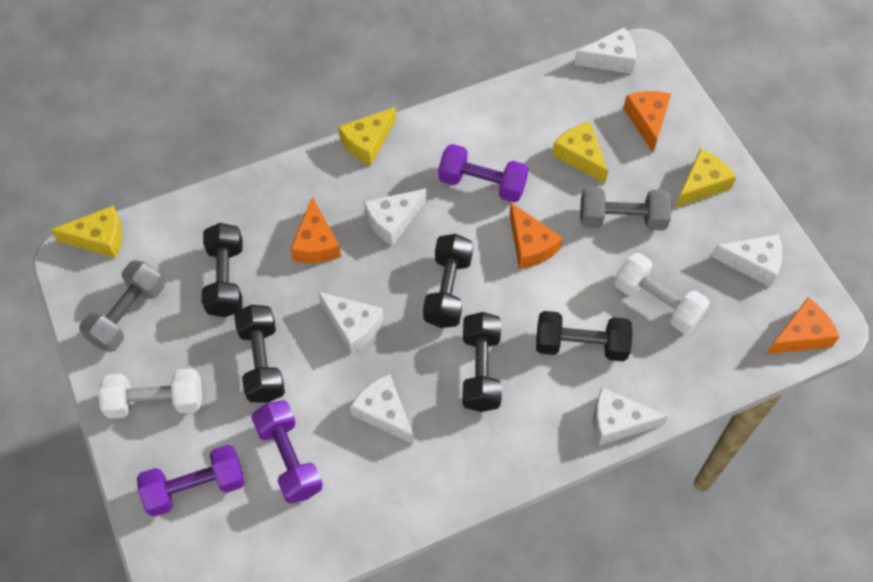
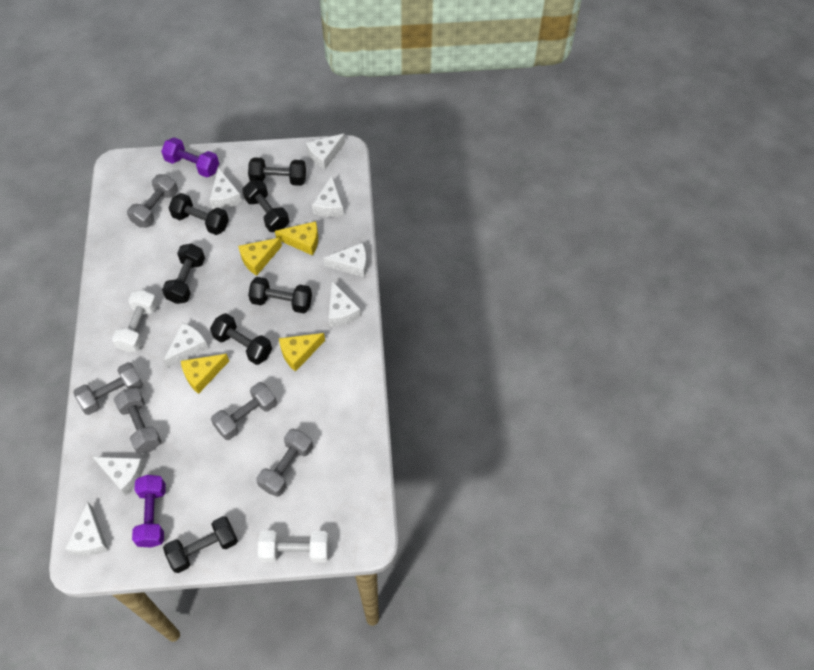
black dumbbell: [202,223,243,317] [234,305,285,403] [423,234,473,328] [462,312,502,412] [536,311,633,361] = 5 -> [162,244,205,304] [163,516,238,573] [169,193,229,235] [210,313,272,365] [242,180,289,232] [248,157,306,186] [248,277,312,313] = 7
grey dumbbell: [79,260,164,352] [580,187,672,231] = 2 -> [73,362,143,415] [114,388,161,454] [127,174,178,228] [211,382,277,440] [257,429,313,497] = 5
orange cheese: [290,197,341,263] [509,203,563,269] [623,91,671,152] [766,297,839,354] = 4 -> none = 0
purple dumbbell: [137,445,245,517] [251,400,323,504] [438,144,528,203] = 3 -> [132,475,166,548] [161,137,219,178] = 2
white cheese: [318,292,383,354] [350,374,414,444] [364,189,427,246] [574,27,636,74] [594,388,668,445] [711,234,782,287] = 6 -> [65,502,108,556] [93,457,145,496] [163,323,209,368] [209,167,242,209] [306,133,345,170] [312,176,344,217] [323,243,367,277] [328,281,361,326] = 8

